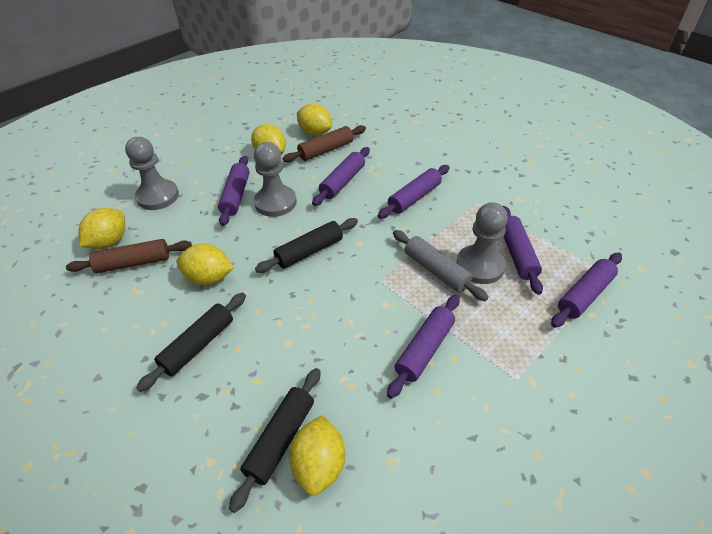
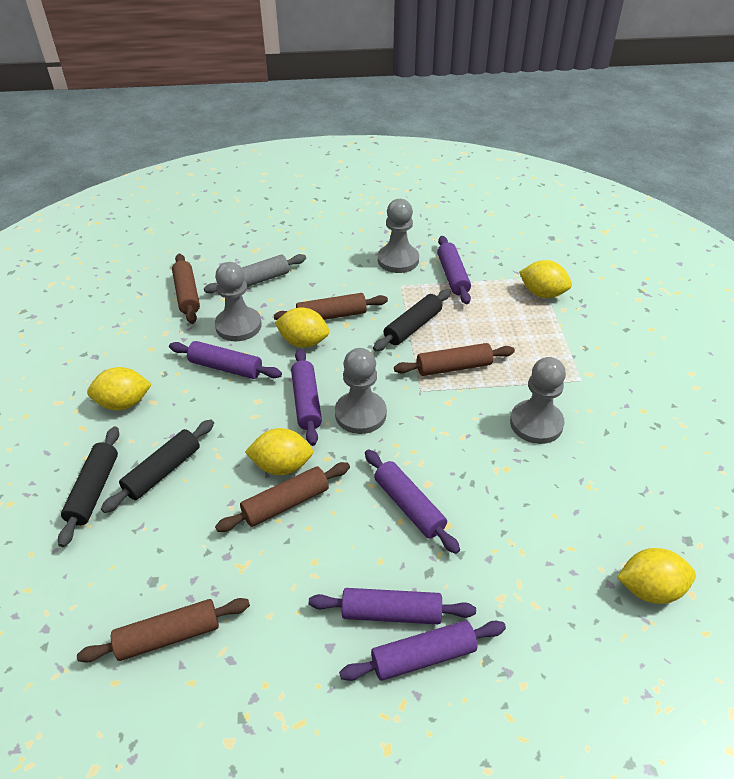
brown rolling pin: [66,239,192,273] [283,125,366,162] = 2 -> [77,598,250,663] [172,254,200,324] [215,462,350,532] [274,293,388,320] [394,343,515,376] = 5
grey pawn: [125,137,179,210] [254,142,297,217] [456,202,508,284] = 3 -> [215,262,262,341] [335,348,387,434] [378,199,419,273] [510,357,566,444] = 4

